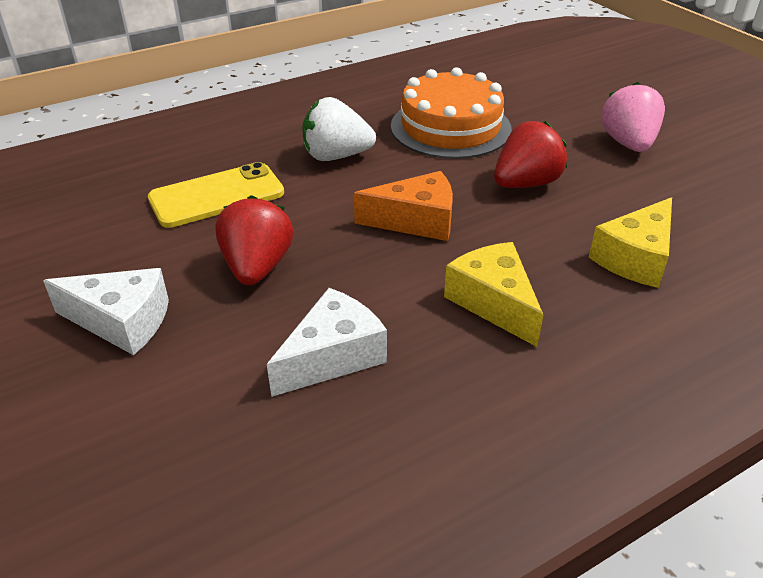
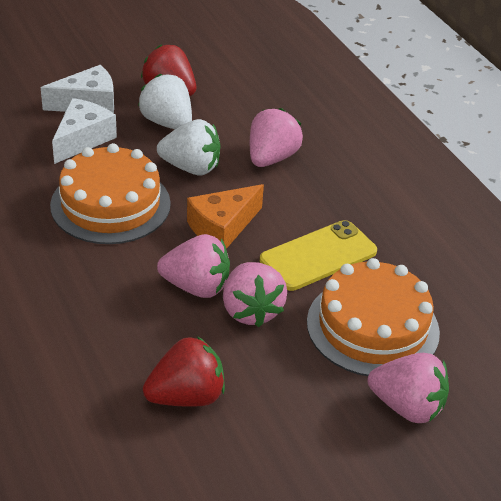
orange cake: [391,67,512,159] = 1 -> [50,143,171,244] [307,258,440,376] = 2
pink strawberry: [601,82,665,152] = 1 -> [157,234,230,298] [223,262,287,327] [250,108,303,167] [367,353,449,423] = 4
white strawberry: [302,97,376,161] = 1 -> [138,74,192,129] [157,119,221,176] = 2
yellow cheese: [444,242,543,347] [589,197,672,288] = 2 -> none = 0

